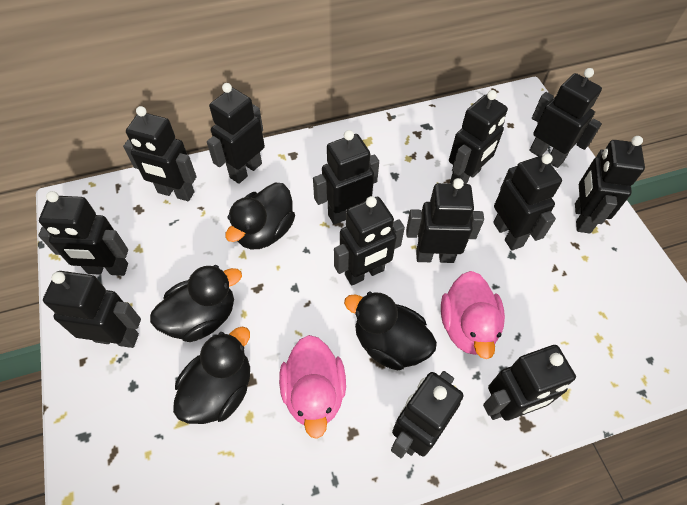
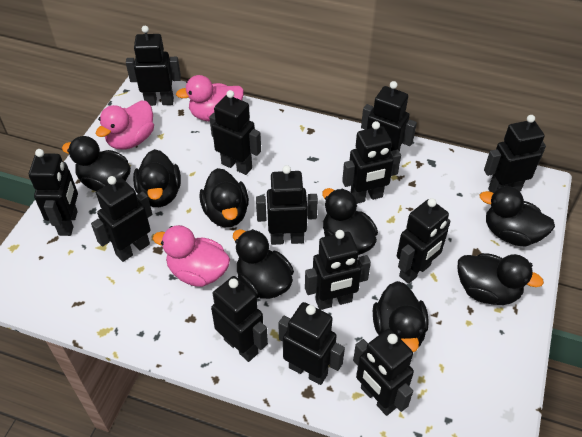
black duck: [150,265,242,342] [173,327,250,424] [225,183,295,250] [344,291,437,371] = 4 -> [62,136,131,191] [133,149,181,207] [199,168,249,227] [233,229,294,299] [322,188,378,255] [373,281,429,352] [457,253,544,305] [480,186,555,246] = 8
pink duck: [279,335,346,439] [441,271,505,359] = 2 -> [96,101,154,150] [153,225,230,287] [176,75,244,122] = 3

